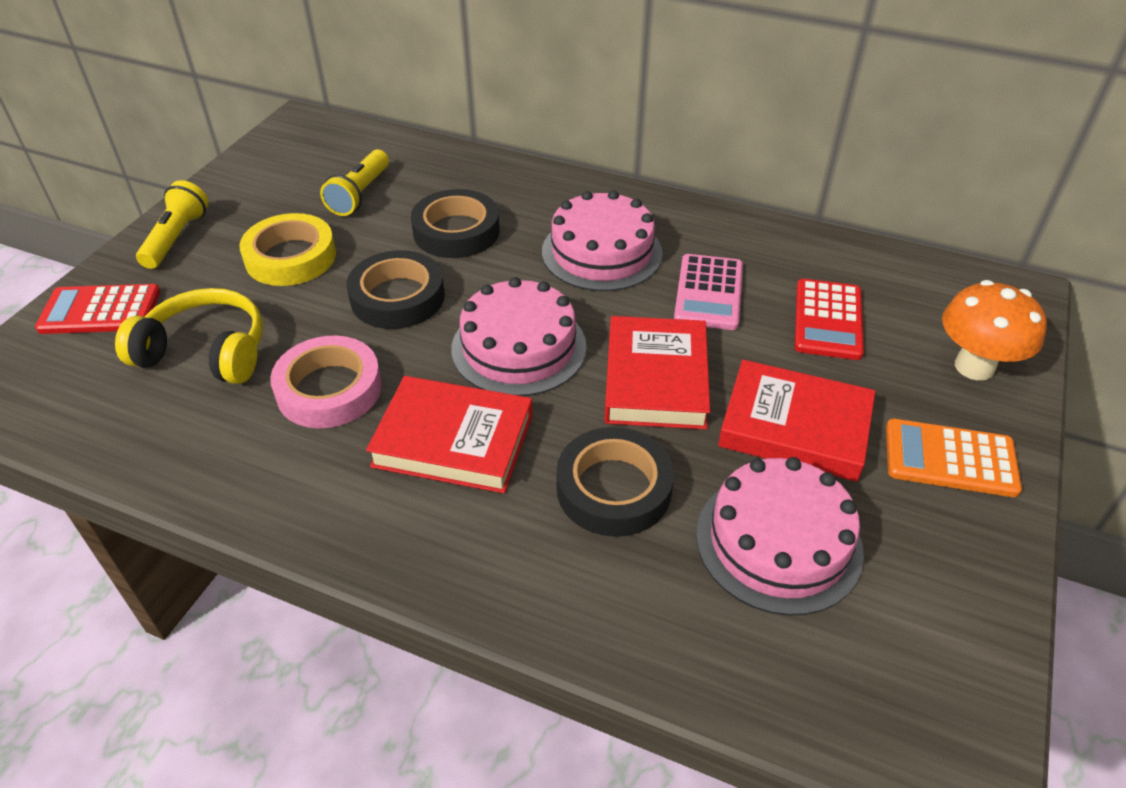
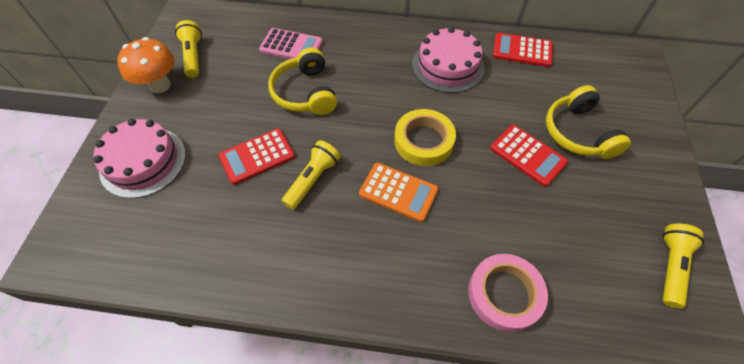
black tape: [347,250,445,329] [411,189,500,258] [556,427,674,537] = 3 -> none = 0
pink cake: [451,277,587,396] [542,190,663,291] [696,457,864,616] = 3 -> [93,119,186,198] [412,27,484,93] = 2
red book: [366,376,533,493] [604,316,710,429] [718,360,876,482] = 3 -> none = 0
red calculator: [35,284,161,334] [795,279,864,360] = 2 -> [218,128,295,185] [490,125,568,187] [493,33,553,67] = 3
yellow flashlight: [136,180,209,269] [320,150,389,216] = 2 -> [175,20,202,78] [282,140,340,210] [662,224,704,309] = 3
yellow headphones: [115,288,263,384] = 1 -> [268,47,337,115] [546,85,631,159] = 2

